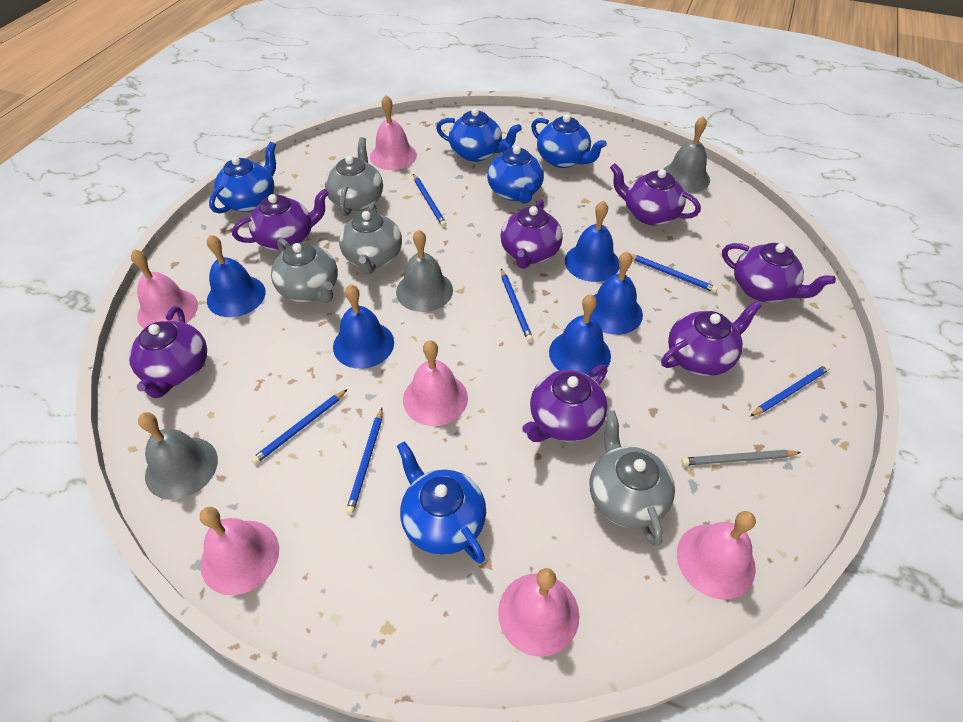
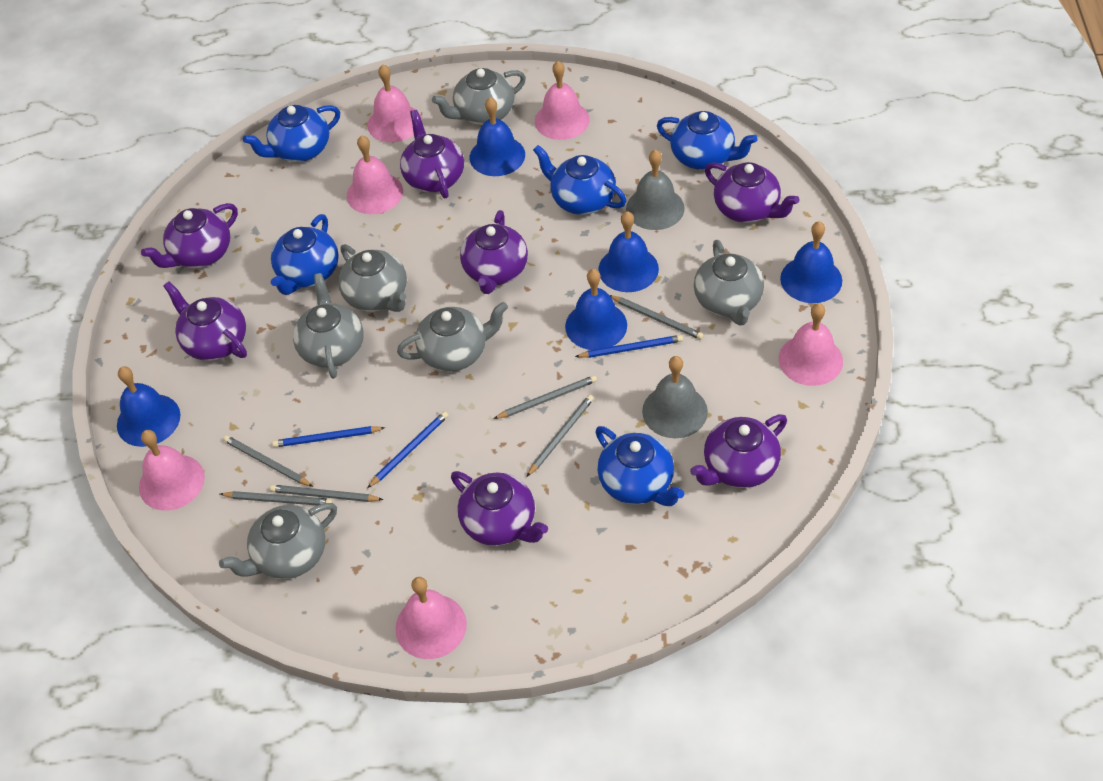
blue pencil: [251,389,348,464] [346,408,383,515] [413,174,447,227] [501,269,533,342] [631,254,718,293] [750,364,830,416] = 6 -> [272,426,385,448] [367,411,448,488] [575,335,683,358] = 3
grey bell: [138,412,218,500] [396,230,453,312] [663,116,710,193] = 3 -> [626,150,685,230] [642,356,708,438] = 2
grey pencil: [681,450,801,466] = 1 -> [220,491,333,505] [223,435,313,487] [270,485,383,502] [493,375,597,419] [527,395,594,477] [610,295,704,340] = 6
grey teapot: [271,238,338,303] [325,137,383,216] [339,202,402,274] [590,410,675,547] = 4 -> [219,503,337,579] [293,273,363,379] [338,244,407,312] [397,302,508,372] [432,68,526,125] [694,240,764,326] = 6

